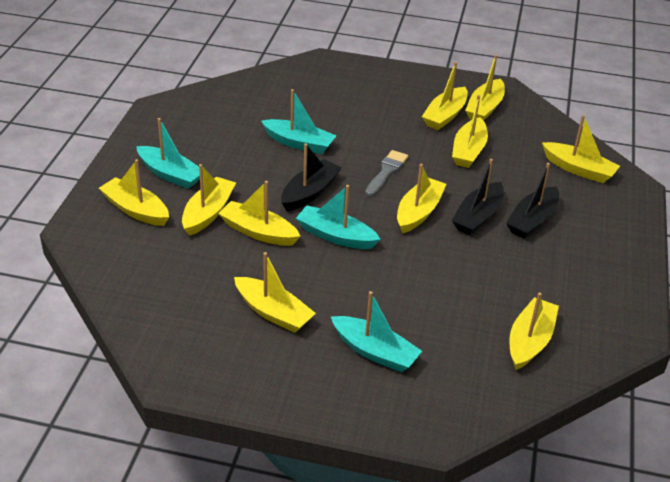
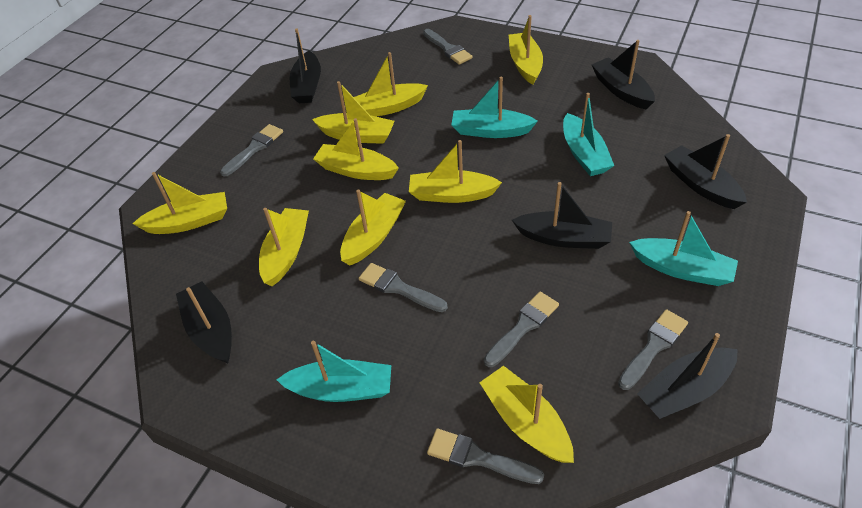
black boat: [281,144,342,211] [451,159,504,235] [506,163,559,238] = 3 -> [176,282,232,363] [290,29,321,103] [512,182,612,249] [592,40,655,109] [637,333,738,419] [664,134,747,209] = 6
grey brush: [365,150,408,196] = 1 -> [220,124,283,177] [359,263,448,312] [423,29,473,64] [427,429,544,484] [484,292,559,367] [618,309,688,390] = 6
yellow boat: [99,159,169,226] [182,164,236,236] [218,181,300,246] [234,252,316,333] [397,164,447,234] [422,62,468,130] [452,95,488,168] [465,55,505,121] [510,292,559,370] [542,115,620,183] = 10 -> [132,172,227,234] [259,208,309,286] [312,81,395,144] [313,118,399,180] [340,189,406,265] [354,52,428,117] [409,140,502,203] [479,366,574,463] [509,15,543,85] = 9

